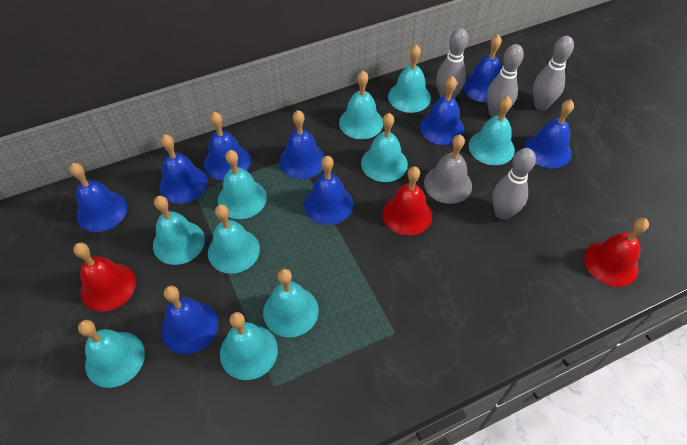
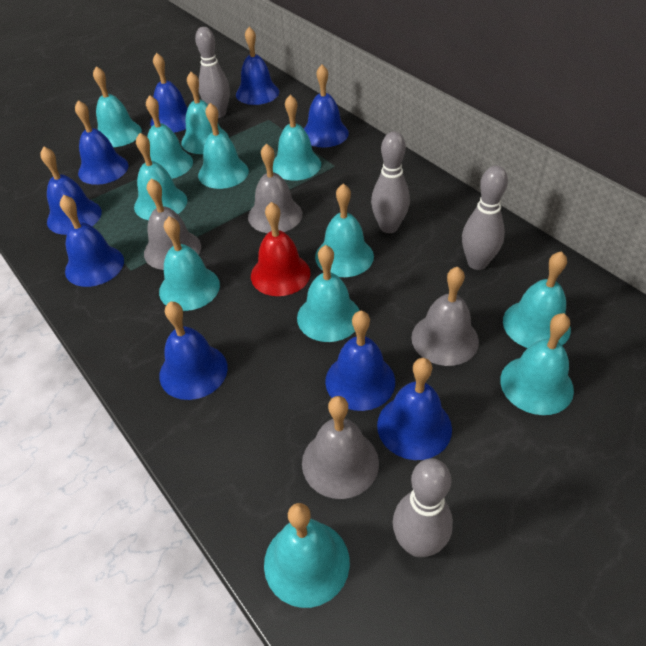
grey bell: [424,135,472,204] = 1 -> [144,178,201,270] [248,143,303,233] [302,396,379,499] [411,266,479,366] = 4
red bell: [73,243,136,312] [382,166,432,236] [584,218,649,287] = 3 -> [251,202,311,296] = 1
turquoise bell: [78,320,145,388] [153,196,205,265] [208,204,260,274] [218,150,267,219] [220,312,278,380] [263,269,319,337] [339,71,383,139] [361,113,408,182] [388,44,431,113] [469,96,515,165] = 10 -> [93,66,142,147] [134,133,187,220] [146,95,193,179] [159,217,220,311] [181,72,229,154] [198,103,249,189] [264,503,350,608] [273,95,321,181] [297,245,360,342] [315,184,374,277] [500,313,574,415] [503,251,571,348] = 12

